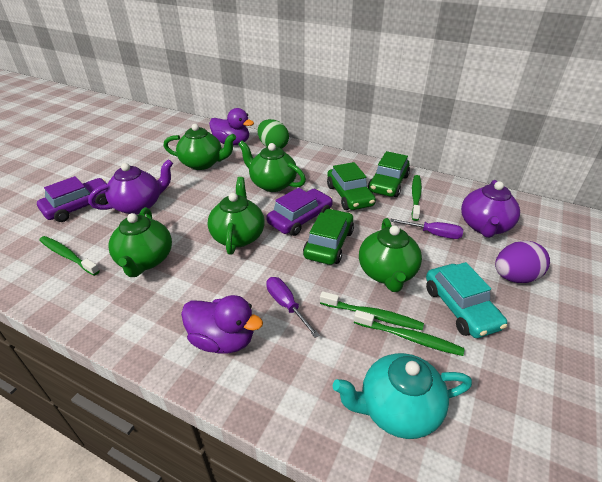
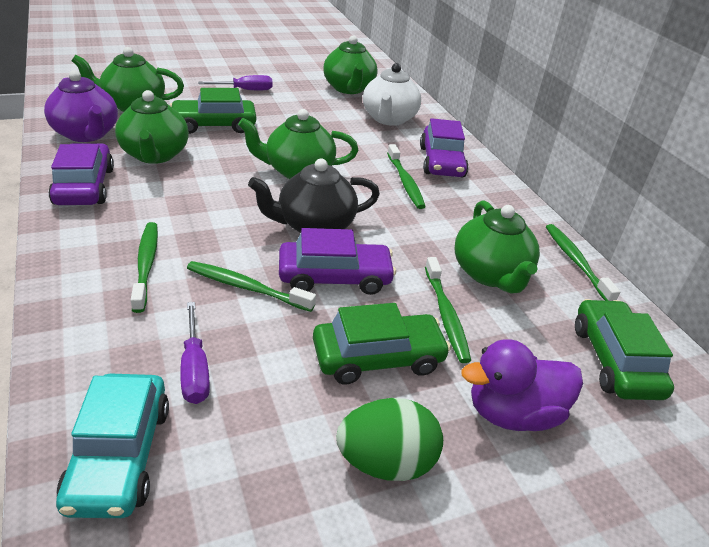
black teapot: none = 0 -> [248,158,380,233] = 1
green toothbrush: [39,236,100,276] [320,291,424,330] [354,310,465,356] [411,175,422,221] = 4 -> [131,222,158,313] [187,261,316,312] [387,144,426,209] [425,257,471,363] [546,224,621,301] = 5
purple car: [37,176,108,222] [266,188,333,236] = 2 -> [48,143,114,205] [279,228,396,295] [420,118,469,177] = 3
purple duck: [181,295,263,354] [209,108,254,146] = 2 -> [462,339,583,431] = 1
purple egg: [495,241,550,283] = 1 -> none = 0
purple teapot: [88,159,173,214] [461,180,520,238] = 2 -> [44,70,118,142] = 1
turquoise teapot: [333,353,472,439] = 1 -> none = 0
white teapot: none = 0 -> [363,63,421,126] = 1

